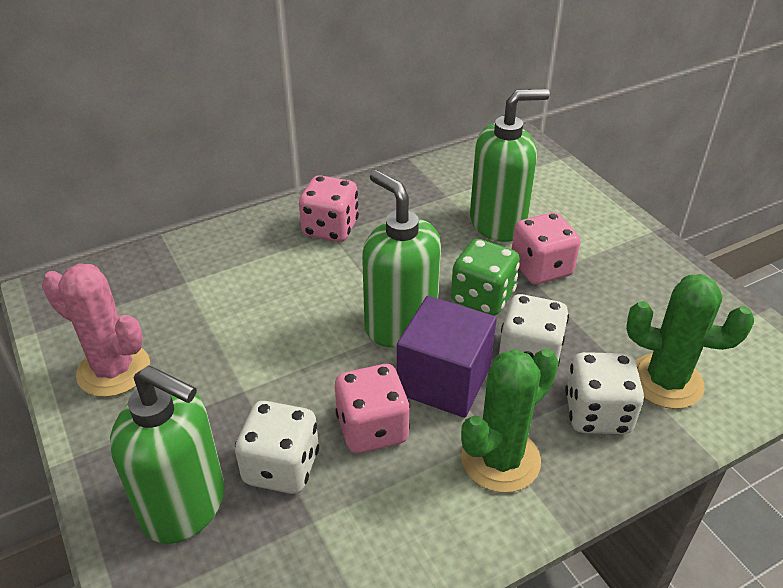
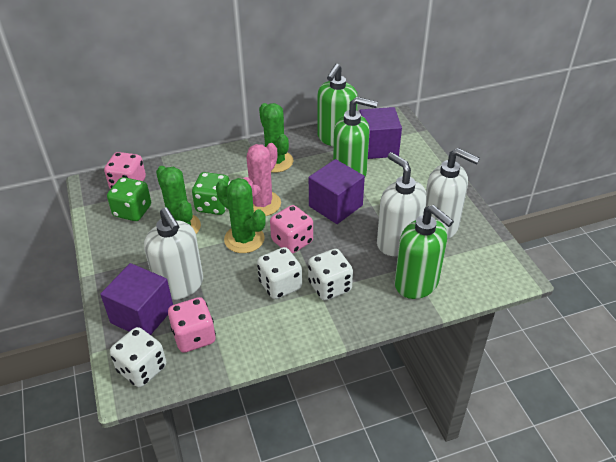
green cactus: [461,349,559,493] [626,274,754,409] = 2 -> [156,166,201,234] [216,178,266,253] [259,103,293,173] = 3
green dice: [451,239,520,316] = 1 -> [107,177,151,221] [192,172,230,215] = 2
purple cube: [397,296,497,418] = 1 -> [100,263,173,335] [309,159,365,224] [359,107,402,159] = 3
white soap dispenser: none = 0 -> [144,207,203,300] [377,152,427,256] [426,148,480,239] = 3

